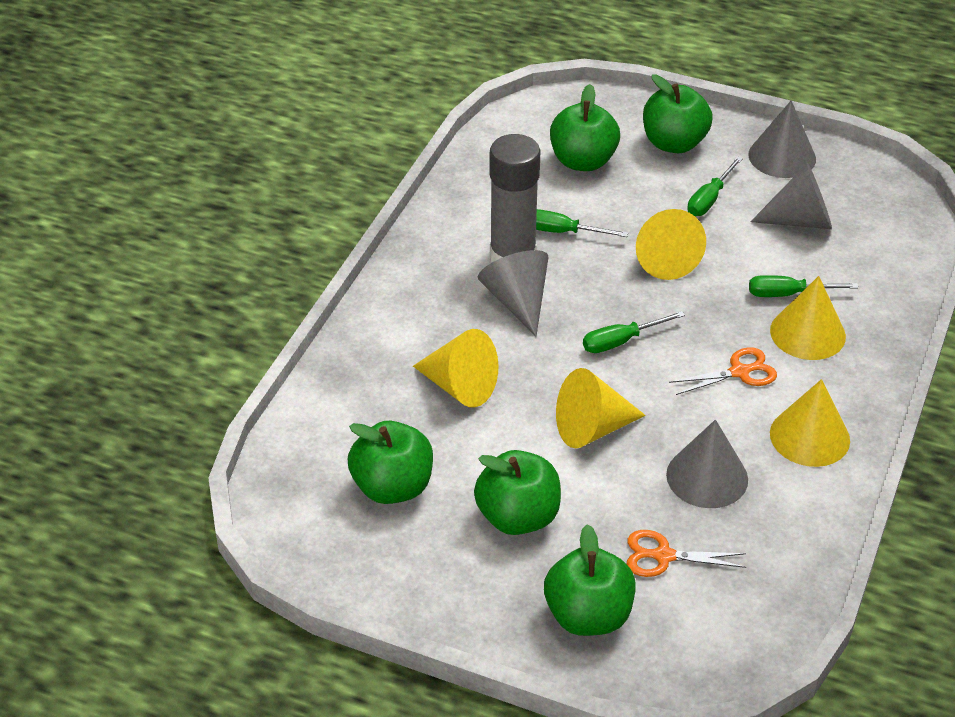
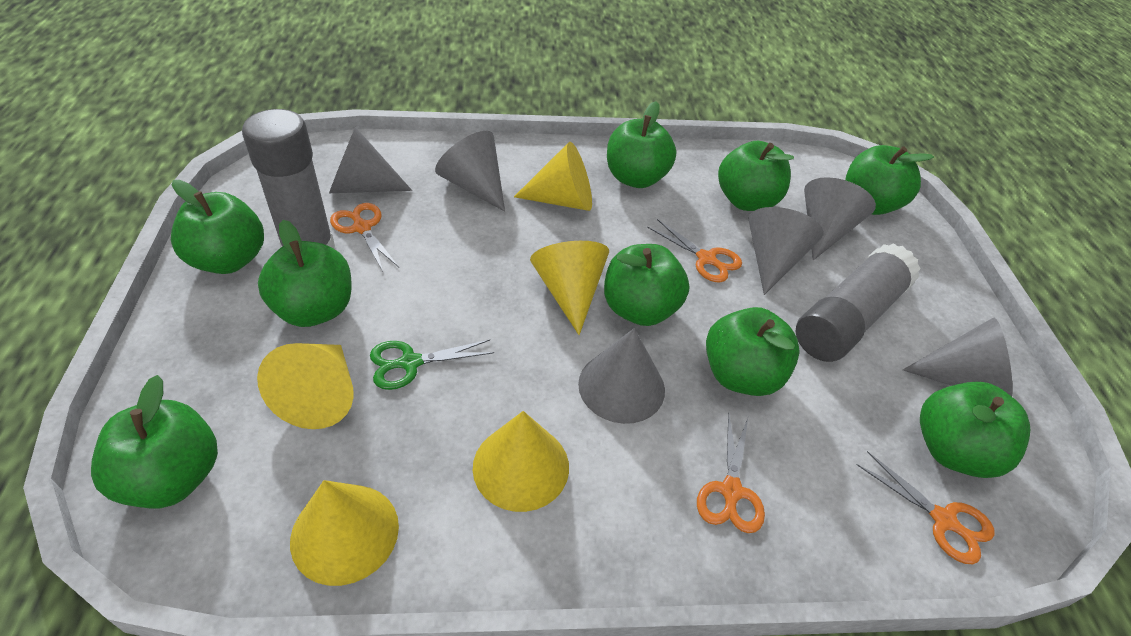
green apple: [348,421,433,504] [474,450,561,535] [544,524,636,636] [550,84,620,171] [643,74,713,153] = 5 -> [91,375,218,508] [171,180,264,274] [258,220,351,327] [604,244,689,326] [607,101,676,188] [706,307,800,396] [718,141,794,211] [845,145,934,215] [920,382,1030,478] = 9
green scissors: none = 0 -> [370,340,494,390] = 1
green screwdriver: [536,209,628,237] [583,311,685,353] [687,156,743,216] [749,275,858,297] = 4 -> none = 0
grey cone: [478,250,548,336] [666,419,748,508] [749,100,816,178] [750,163,832,229] = 4 -> [329,127,412,193] [435,131,505,212] [578,328,665,424] [749,207,824,295] [804,177,876,260] [903,318,1013,396] = 6
grey glue stick: [489,134,541,262] = 1 -> [242,109,335,249] [795,243,921,362] = 2
orange scissors: [627,530,746,577] [669,347,777,395] = 2 -> [330,203,399,271] [647,219,742,283] [697,413,765,533] [856,451,994,564] = 4

